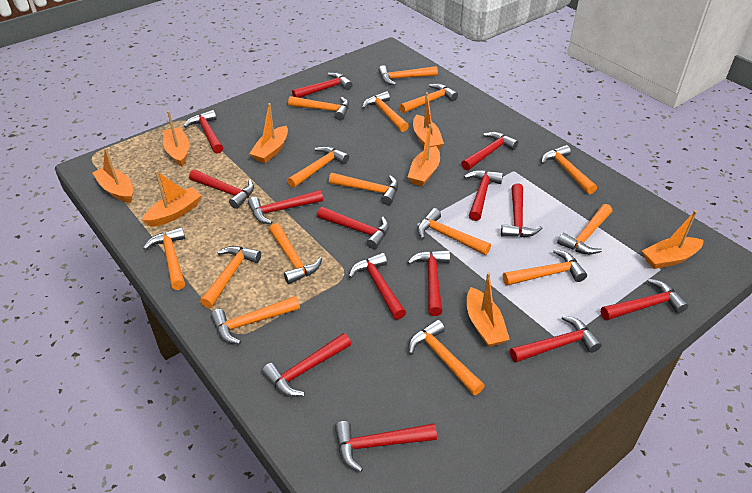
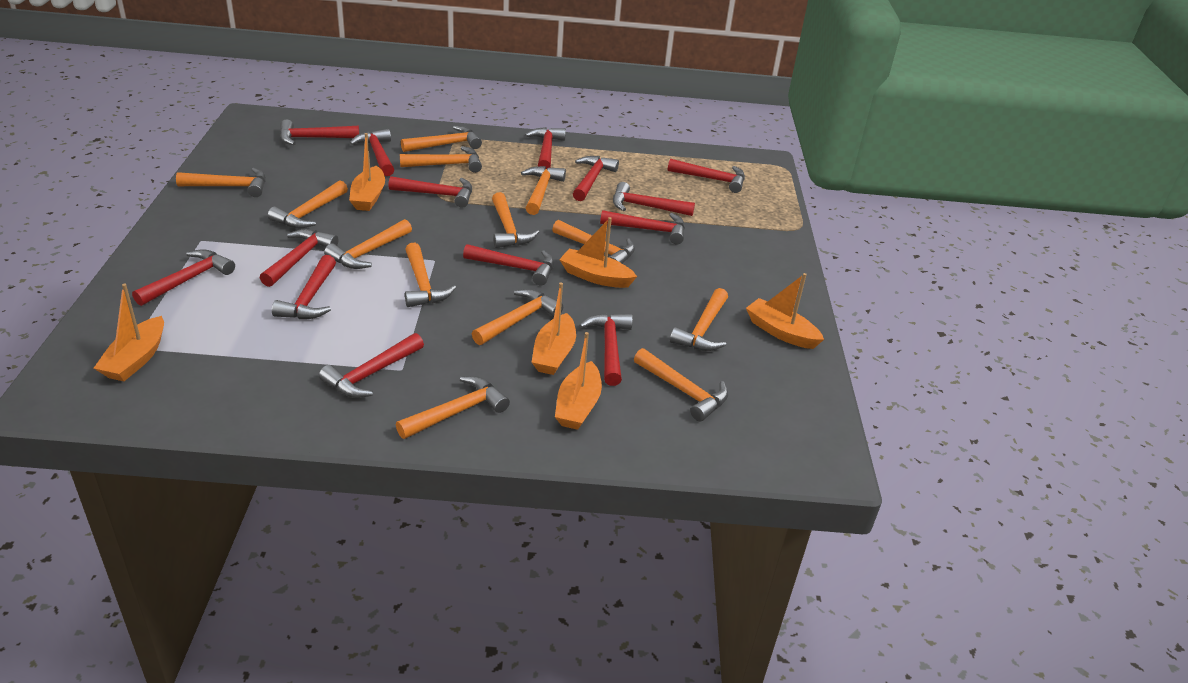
orange boat: [92,148,133,203] [142,171,202,227] [163,111,189,166] [249,103,288,163] [408,124,440,186] [413,92,444,149] [467,273,510,347] [642,210,704,269] = 8 -> [94,284,164,381] [349,133,385,211] [532,282,576,375] [555,332,602,430] [559,217,637,288] [746,273,824,349] = 6
orange hammer: [143,227,185,290] [200,246,261,308] [211,296,300,344] [269,223,322,284] [287,146,349,188] [288,96,349,120] [329,173,398,205] [362,91,409,132] [378,65,438,86] [399,84,458,113] [409,320,485,395] [417,208,491,255] [503,249,587,286] [541,145,597,194] [557,204,612,255] = 15 -> [176,168,266,197] [268,180,348,228] [324,219,412,269] [396,376,510,439] [400,146,482,173] [401,126,482,152] [405,243,456,307] [472,289,563,345] [492,192,539,248] [521,166,566,215] [552,220,635,264] [634,348,728,422] [670,288,728,351] = 13

